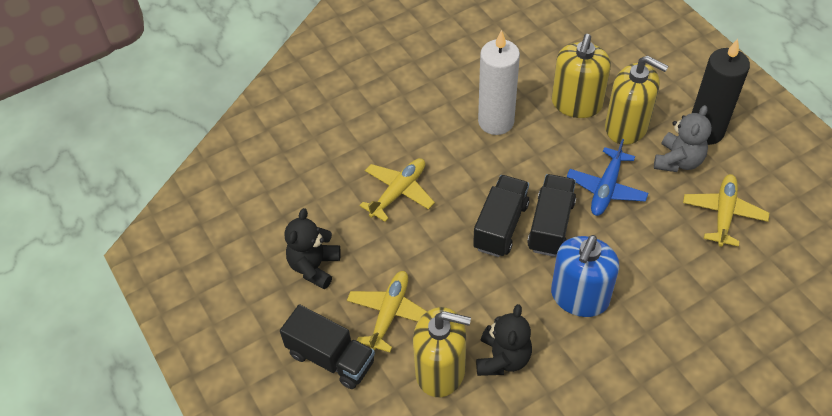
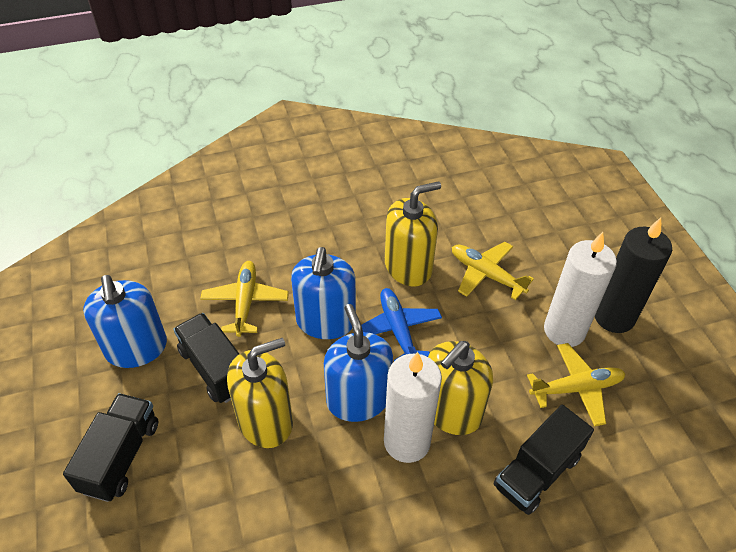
black teddy bear: [285,208,341,289] [476,304,532,376] = 2 -> none = 0
blue soap dispenser: [551,235,619,317] = 1 -> [83,275,167,368] [291,247,356,339] [324,304,393,422] = 3
grey teddy bear: [654,105,712,172] = 1 -> none = 0
white candle: [478,30,520,135] = 1 -> [384,352,442,463] [544,232,617,347] = 2

